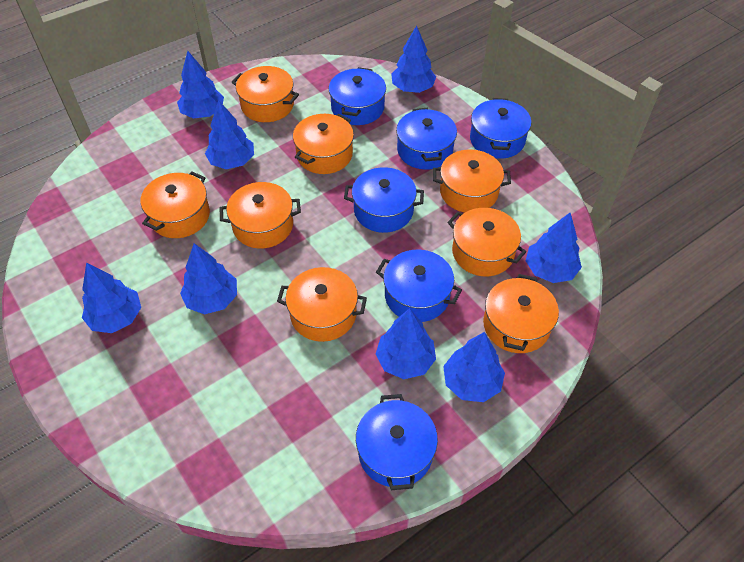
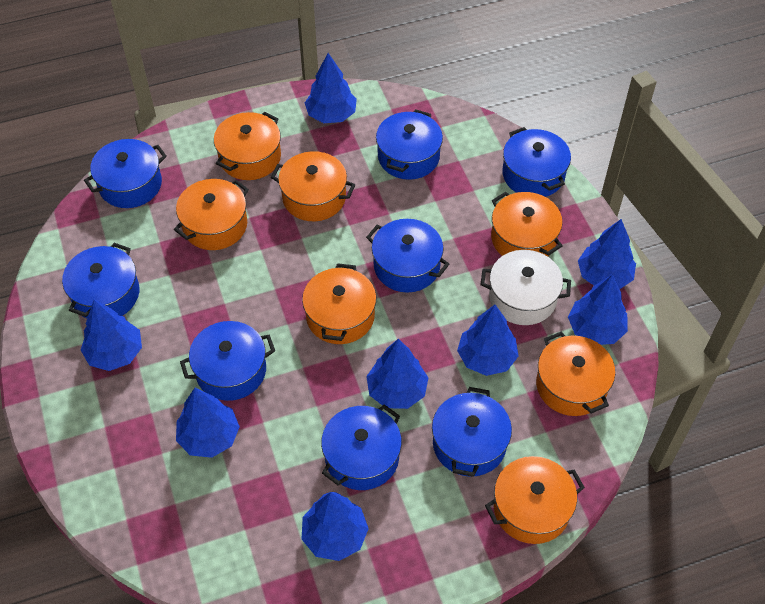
blue pot: [329,67,386,125] [344,167,424,233] [356,394,438,490] [376,250,462,322] [396,108,457,170] [470,98,531,159] = 6 -> [62,243,139,318] [84,139,167,208] [180,321,275,401] [321,405,402,490] [366,219,449,293] [376,109,443,180] [432,387,512,477] [503,127,571,197] = 8
orange pot: [141,172,210,238] [220,182,301,249] [232,66,299,122] [277,267,367,342] [293,114,354,174] [433,149,511,213] [448,208,526,276] [483,274,559,353] = 8 -> [174,179,249,250] [214,112,281,180] [271,151,355,221] [302,263,376,344] [485,456,585,544] [491,192,563,256] [536,331,615,416] = 7
white pot: none = 0 -> [480,250,571,325] = 1

